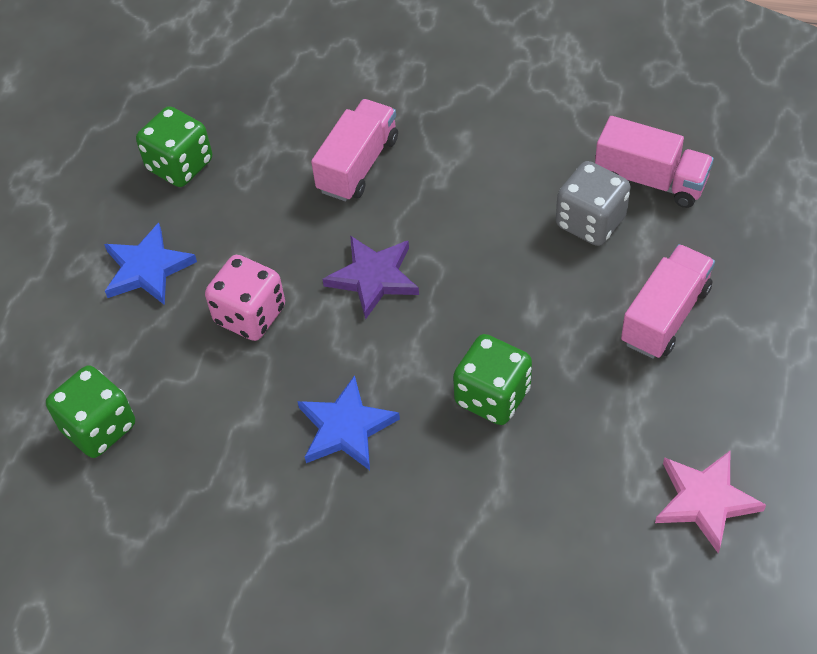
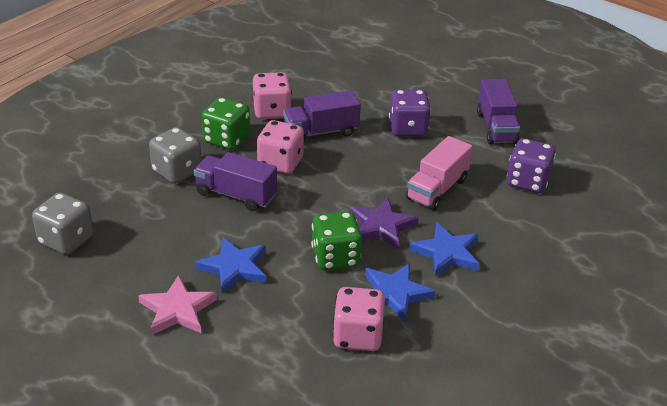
blue star: [104,223,197,305] [297,375,400,470] = 2 -> [195,237,266,294] [365,263,435,322] [409,222,479,277] = 3
green dice: [46,366,135,458] [136,106,212,187] [453,334,532,425] = 3 -> [201,97,250,150] [311,211,362,270] = 2
grey dice: [556,161,631,246] = 1 -> [32,193,93,255] [149,127,202,184] = 2
pink dice: [205,255,285,341] = 1 -> [253,72,292,119] [257,120,304,174] [333,287,385,351] = 3
pink truck: [311,99,398,201] [595,116,714,208] [621,244,715,359] = 3 -> [406,136,472,210] = 1
purple dice: none = 0 -> [389,90,431,136] [507,138,556,193] = 2
purple truck: none = 0 -> [194,152,277,211] [283,90,361,142] [477,79,520,144] = 3

